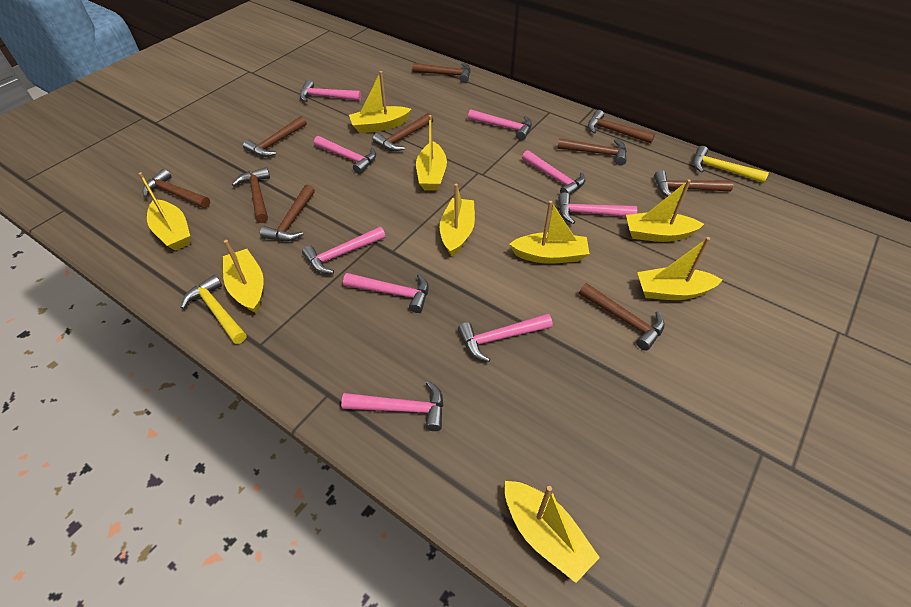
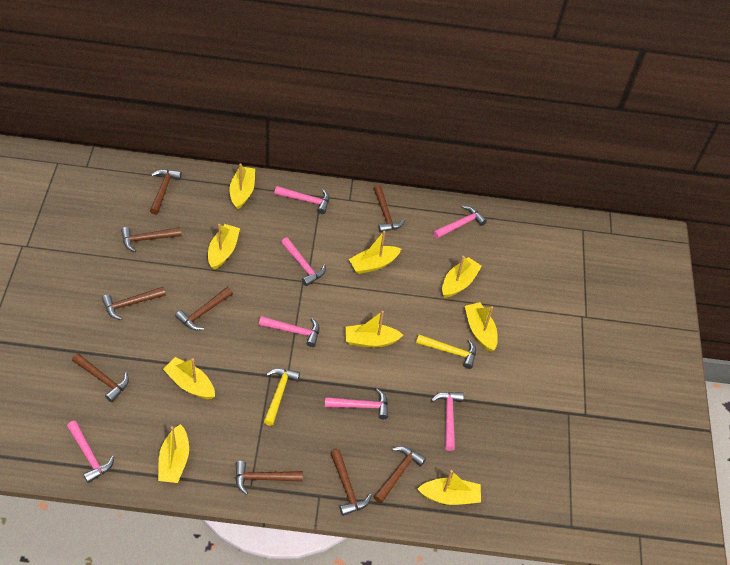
brown hammer: [142,169,210,208] [232,167,270,223] [243,116,307,157] [260,185,315,241] [372,113,433,151] [412,63,471,83] [557,138,627,166] [579,283,665,351] [588,110,655,143] [654,170,733,197] = 10 -> [72,353,129,402] [102,287,166,320] [121,227,182,252] [150,169,182,215] [175,287,233,331] [235,461,303,495] [330,450,372,516] [373,185,405,233] [374,446,426,503] = 9
pink hammer: [300,80,361,102] [302,227,385,274] [314,136,376,174] [341,381,443,431] [343,273,429,313] [458,314,552,362] [468,110,532,140] [522,150,585,195] [558,192,637,224] = 9 -> [67,421,115,483] [259,316,319,347] [274,186,330,214] [281,237,326,286] [325,388,388,419] [431,392,464,451] [433,206,487,239] = 7

